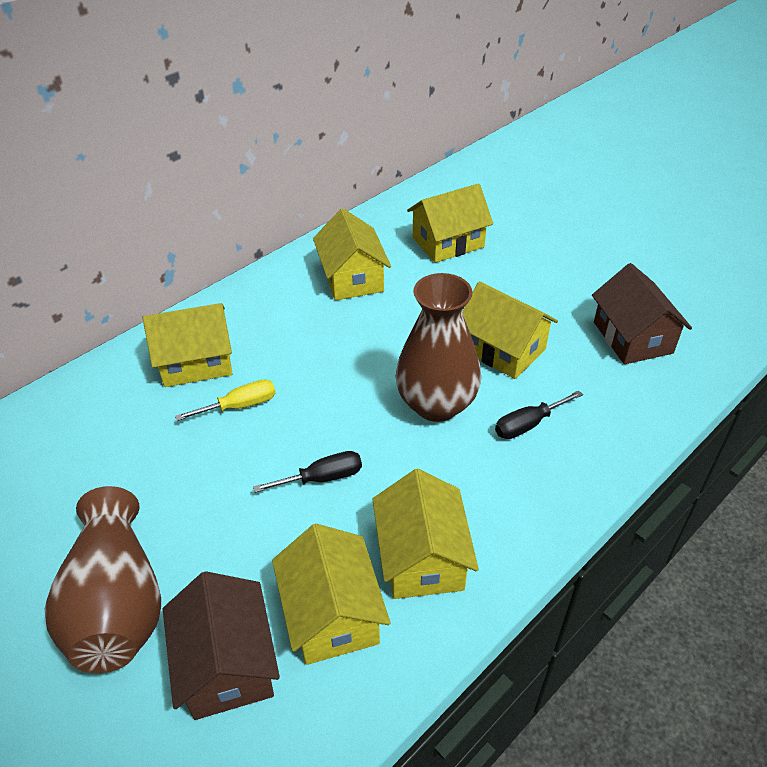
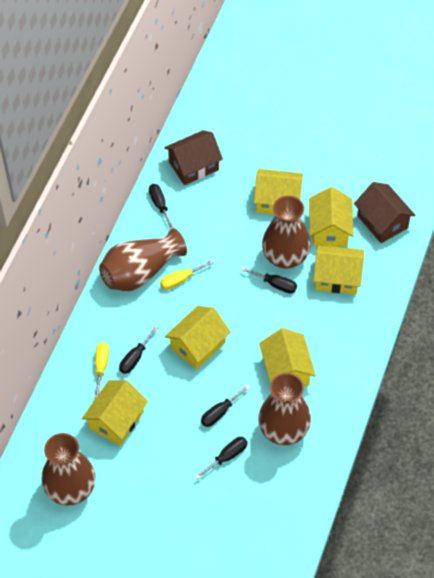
black screwdriver: [253,451,362,493] [495,390,583,439] = 2 -> [119,326,159,374] [149,184,174,230] [195,437,248,479] [201,384,250,427] [241,267,297,293] = 5
brown vase: [45,486,161,673] [396,273,481,422] = 2 -> [42,433,96,506] [99,228,187,291] [258,373,311,445] [262,196,311,269] = 4
yellow screwdriver: [175,379,275,421] = 1 -> [95,342,109,398] [160,260,214,290] = 2

